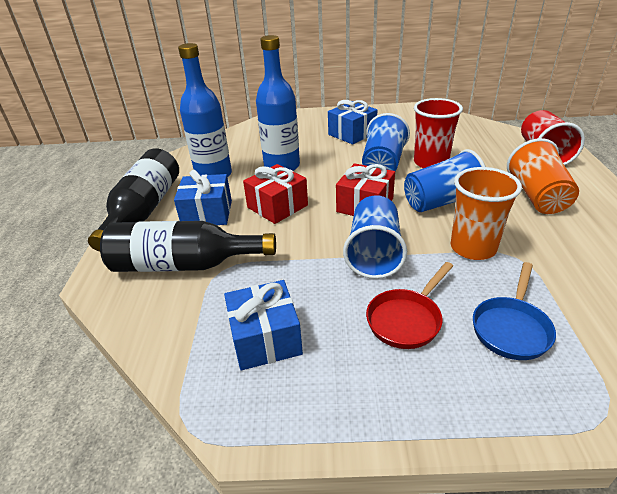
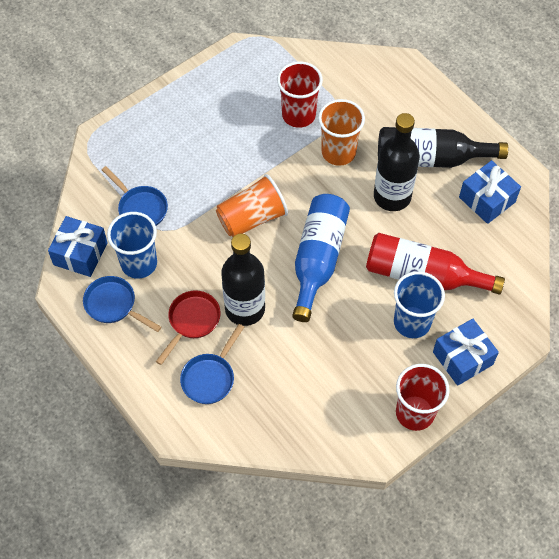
black bottle: [88,148,179,252] [100,221,276,272] = 2 -> [221,234,265,326] [374,113,420,211] [378,127,508,168] = 3
blue bottle: [178,43,232,177] [256,35,300,171] = 2 -> [292,194,350,322] = 1
blue cup: [343,195,407,279] [362,113,410,171] [404,149,486,212] = 3 -> [107,212,157,279] [394,271,445,338] = 2
blue pan: [473,262,556,360] = 1 -> [83,276,161,332] [102,166,168,226] [180,324,244,404] = 3
red bottle: none = 0 -> [366,233,505,295] = 1
red gift: [243,164,308,224] [336,163,395,216] = 2 -> none = 0

